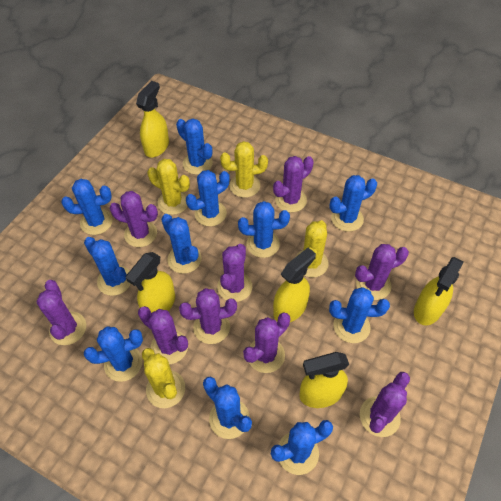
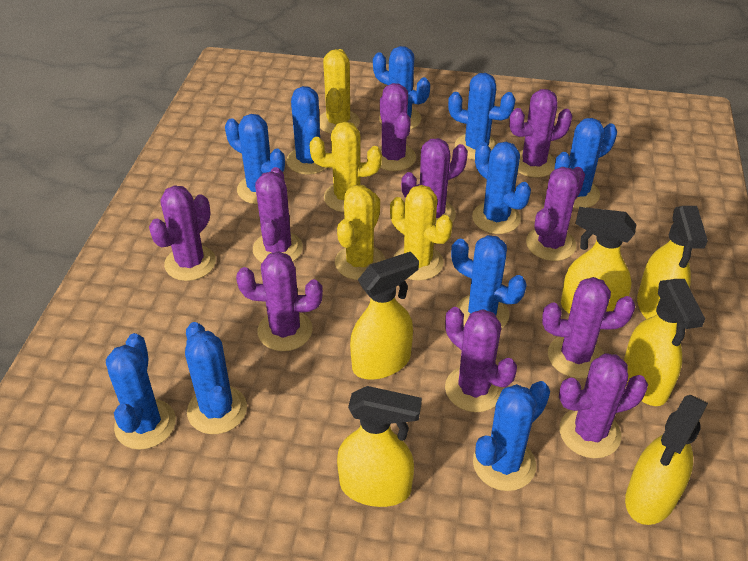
blue cactus: [61,179,113,235] [84,237,131,296] [84,326,143,382] [161,214,201,274] [176,119,213,175] [186,170,230,226] [203,377,252,439] [238,201,290,258] [271,420,333,475] [329,175,377,232] [329,287,390,343] = 11 -> [106,333,176,450] [185,322,247,434] [225,114,285,204] [286,86,329,175] [373,46,430,130] [448,73,516,160] [451,235,527,329] [472,142,531,234] [473,381,550,491] [555,118,617,208] = 10
purple cactus: [36,280,86,345] [110,191,158,247] [138,306,188,364] [179,288,237,344] [217,244,252,302] [243,312,290,373] [273,156,314,212] [355,244,409,300] [360,372,410,437] = 9 -> [149,185,216,281] [236,251,323,351] [253,167,303,263] [378,83,416,171] [401,138,468,225] [445,307,517,412] [509,89,572,178] [526,167,585,261] [542,277,635,378] [559,353,648,458] = 10
yellow spray bottle: [126,252,175,313] [136,81,169,158] [273,248,316,322] [300,352,349,408] [414,257,463,325] = 5 -> [337,386,422,507] [350,252,419,380] [561,207,636,314] [624,279,705,406] [625,395,708,525] [637,206,708,319] = 6

